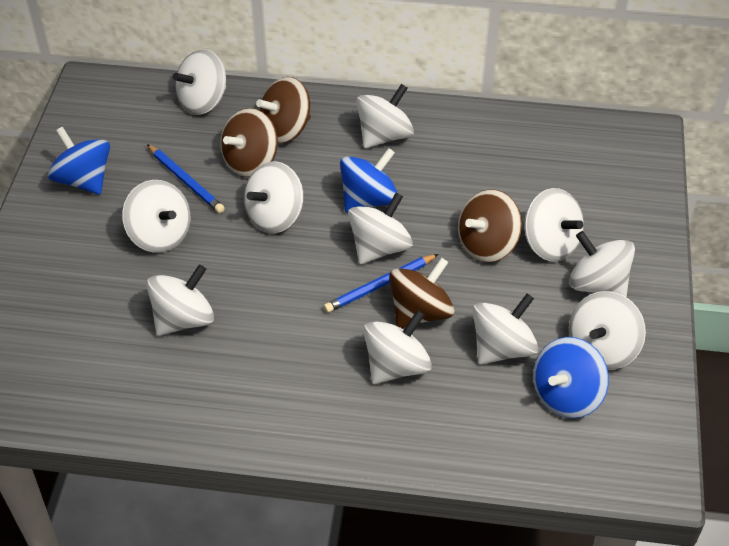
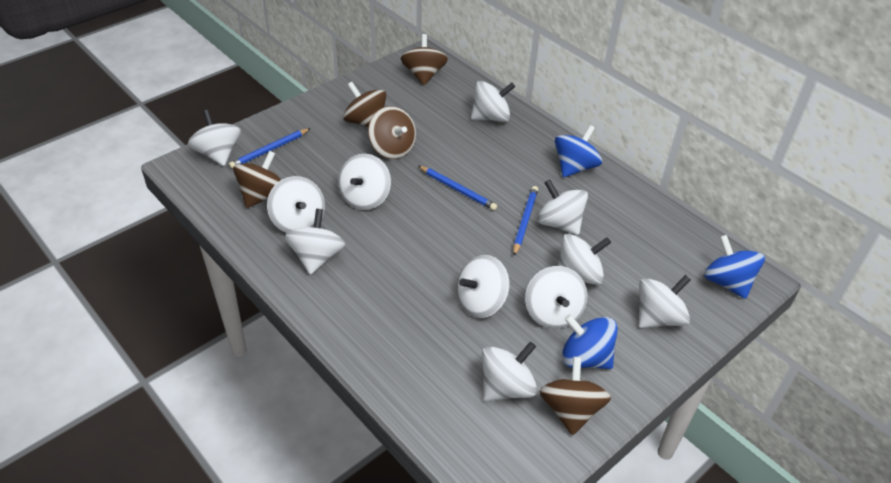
blue pencil: [147,144,225,213] [324,254,438,313] = 2 -> [229,128,311,169] [418,166,497,211] [513,186,538,256] = 3
brown spinning top: [220,108,278,177] [256,77,311,143] [389,258,454,328] [458,189,522,263] = 4 -> [233,151,281,208] [343,82,386,127] [368,106,416,159] [401,34,448,85] [540,357,611,435] = 5

